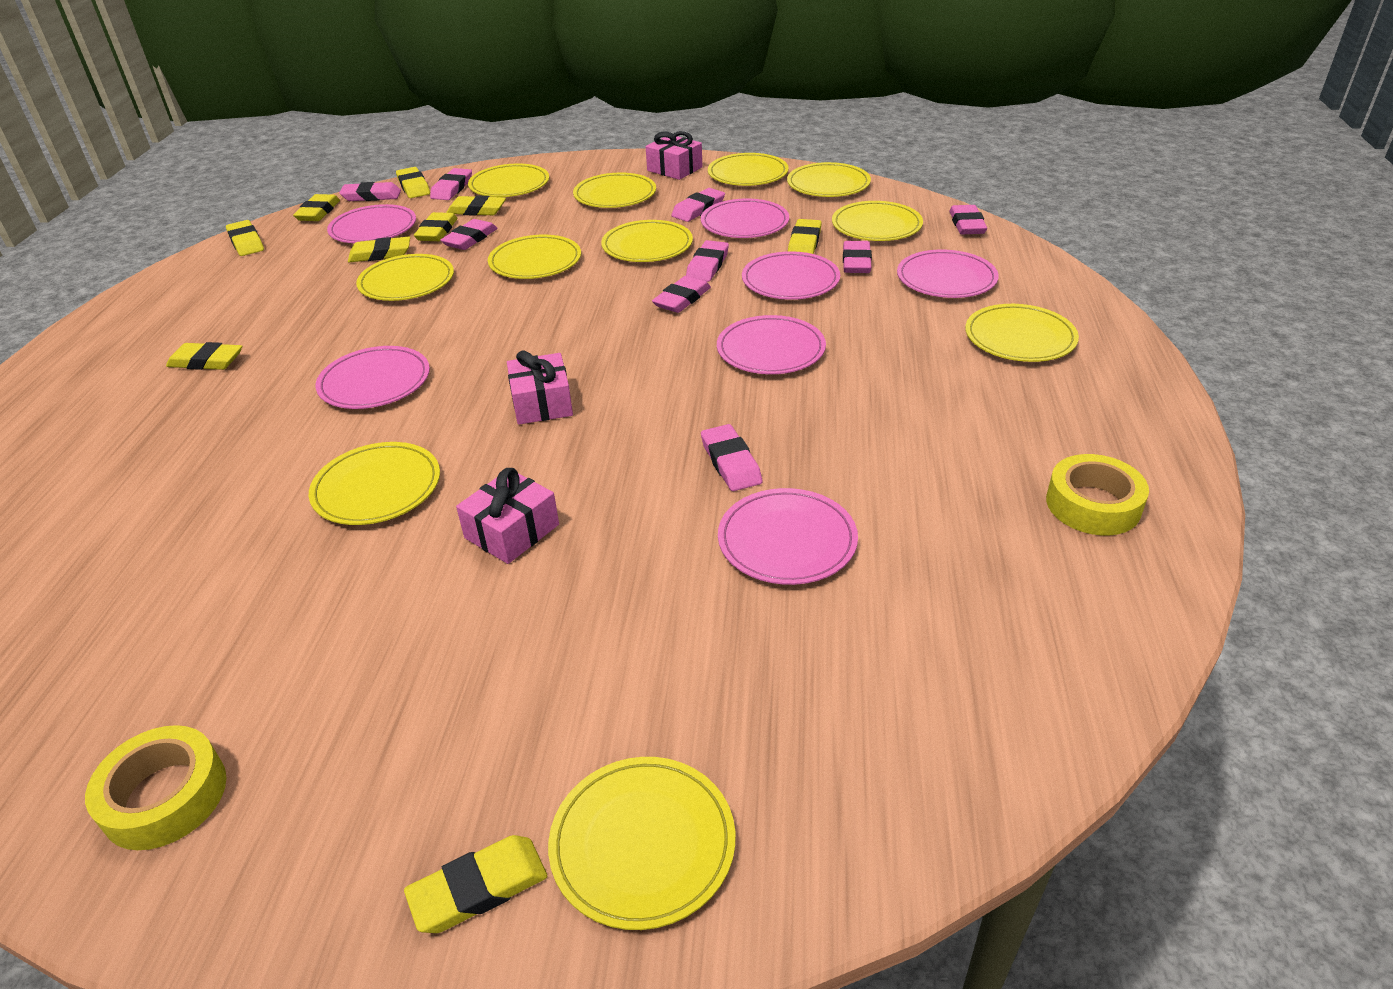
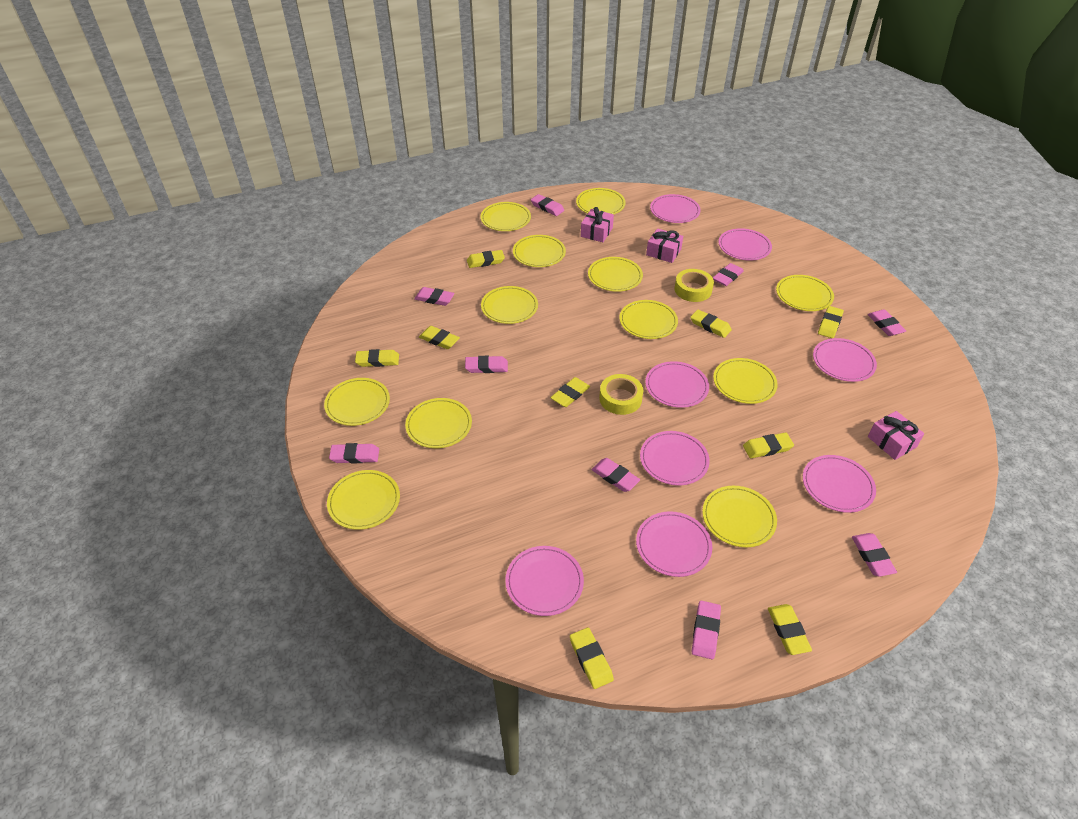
pink plate: [316,346,430,409] [327,204,416,243] [701,199,789,238] [717,315,826,374] [718,488,858,585] [742,251,840,300] [897,250,999,298] = 7 -> [505,546,584,616] [636,511,712,577] [640,431,710,486] [645,361,709,408] [650,194,701,223] [719,228,772,261] [803,455,876,513] [813,338,877,382] = 8
yellow plate: [309,442,440,525] [356,254,454,301] [468,163,549,197] [488,235,581,279] [548,757,735,930] [573,173,656,208] [601,220,693,262] [708,153,789,186] [787,162,871,197] [832,201,923,241] [965,304,1079,362] = 11 -> [324,378,390,426] [327,470,400,530] [405,398,472,448] [481,202,531,231] [481,286,538,324] [513,235,566,267] [576,188,626,214] [588,257,643,292] [619,300,678,339] [702,486,777,547] [713,358,778,404] [776,275,834,311] = 12

